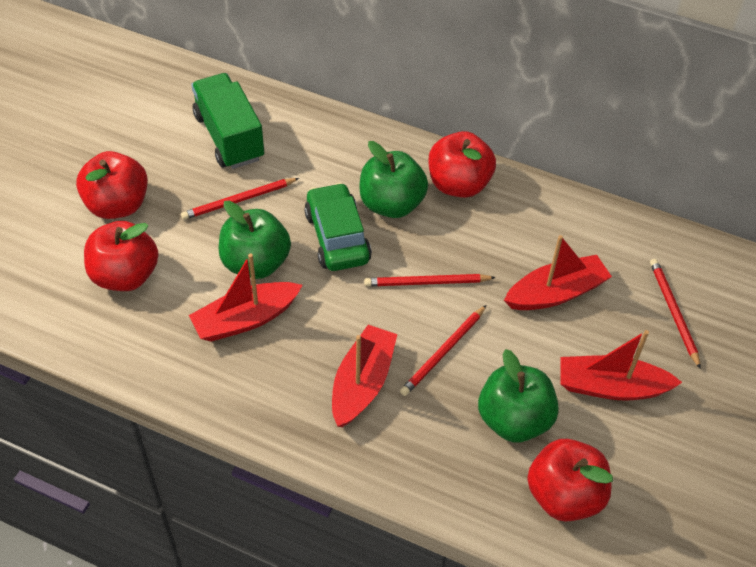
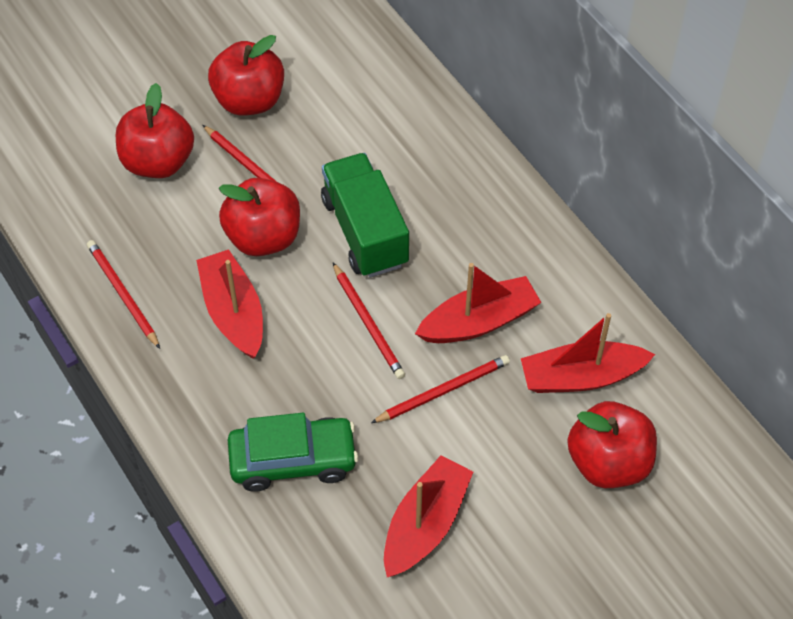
green apple: [219,201,291,279] [359,141,428,218] [478,349,559,442] = 3 -> none = 0

